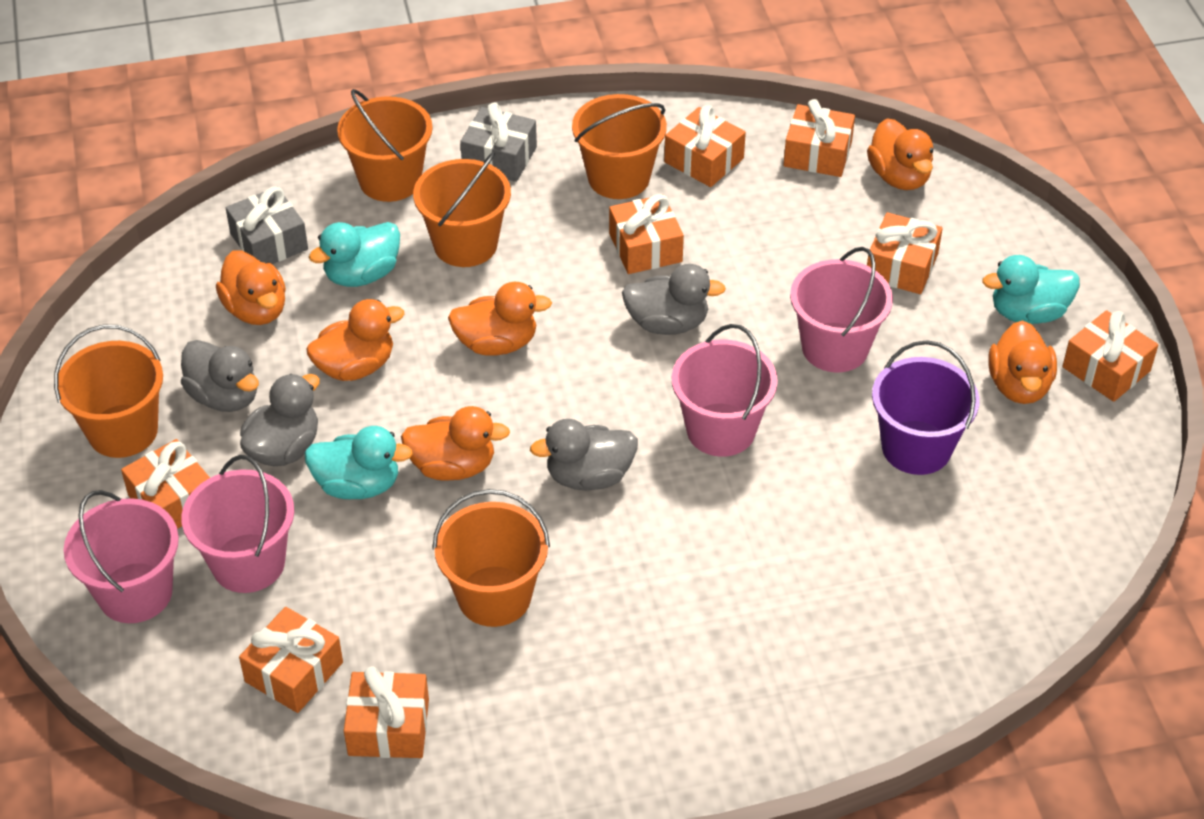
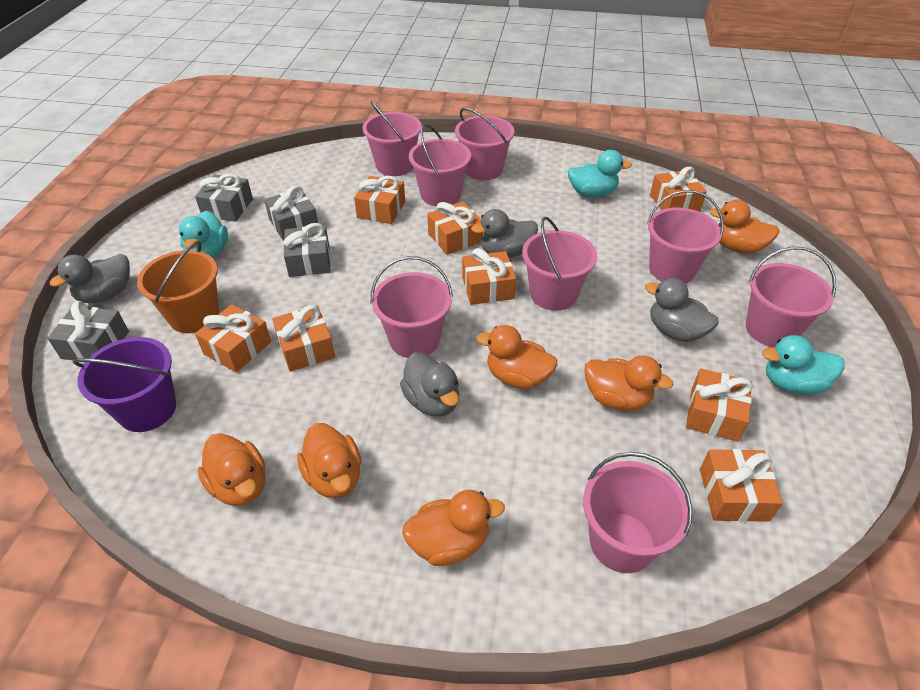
grey gift: [226,187,308,264] [460,102,537,182] = 2 -> [47,301,129,360] [195,173,253,222] [264,185,318,241] [284,223,330,277] = 4
orange bucket: [54,325,163,458] [337,89,433,202] [413,152,511,267] [432,489,550,627] [572,94,667,199] = 5 -> [137,241,219,333] = 1
pink bucket: [64,490,179,623] [181,455,294,593] [671,324,778,457] [790,247,893,373] = 4 -> [362,101,422,176] [371,256,453,358] [409,124,471,206] [455,108,514,180] [522,217,597,311] [583,452,692,573] [647,190,724,284] [746,247,836,348] = 8

